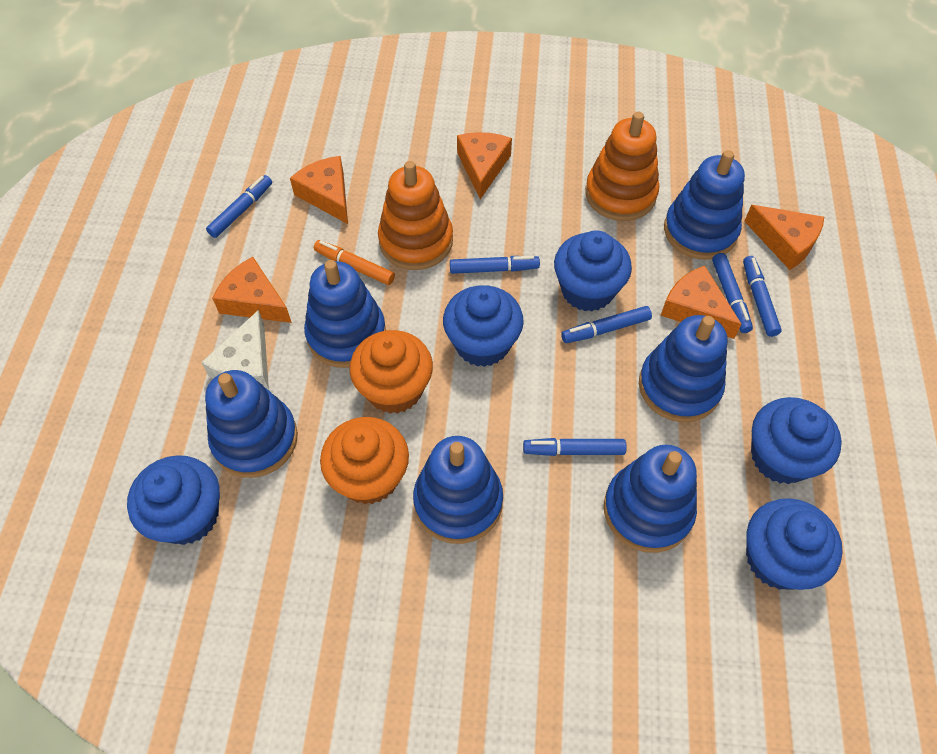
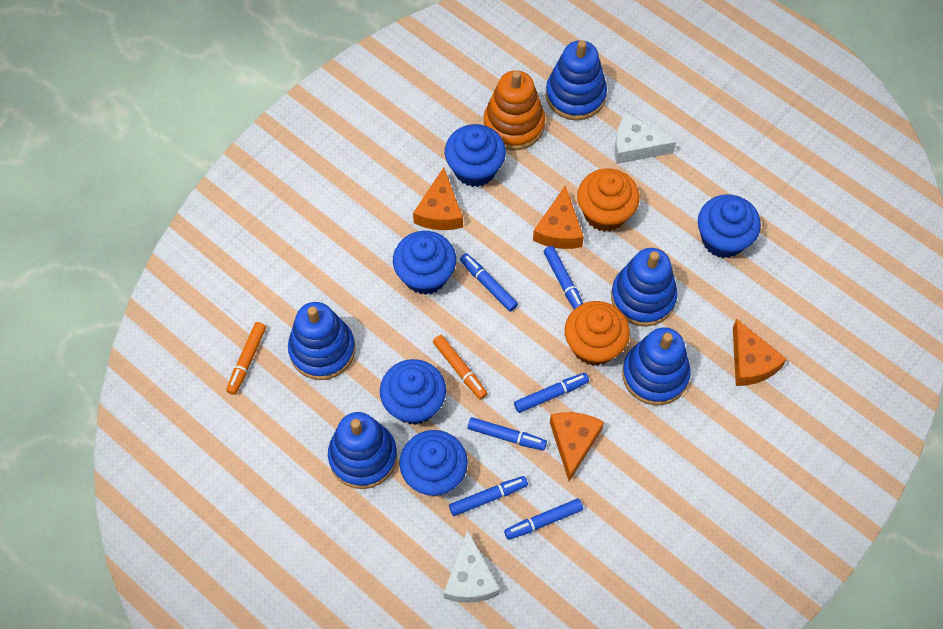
blue stacking toy: [205,370,298,478] [304,260,386,368] [413,436,503,544] [604,445,697,553] [639,315,727,422] [664,150,745,260] = 6 -> [288,302,355,380] [328,412,397,489] [546,40,607,121] [611,248,678,327] [622,327,691,405] = 5
orange cheese: [212,257,292,323] [290,156,348,224] [457,132,512,199] [660,266,742,339] [744,205,824,270] = 5 -> [413,167,463,230] [533,185,584,249] [550,412,604,481] [733,319,787,386] = 4
orange marker: [314,240,395,285] = 1 -> [226,322,266,395] [433,335,488,400] = 2
orange stacking toy: [378,161,453,270] [585,112,659,221] = 2 -> [484,70,545,150] = 1
white cheese: [201,310,269,390] = 1 -> [443,530,500,603] [615,113,676,164] = 2

